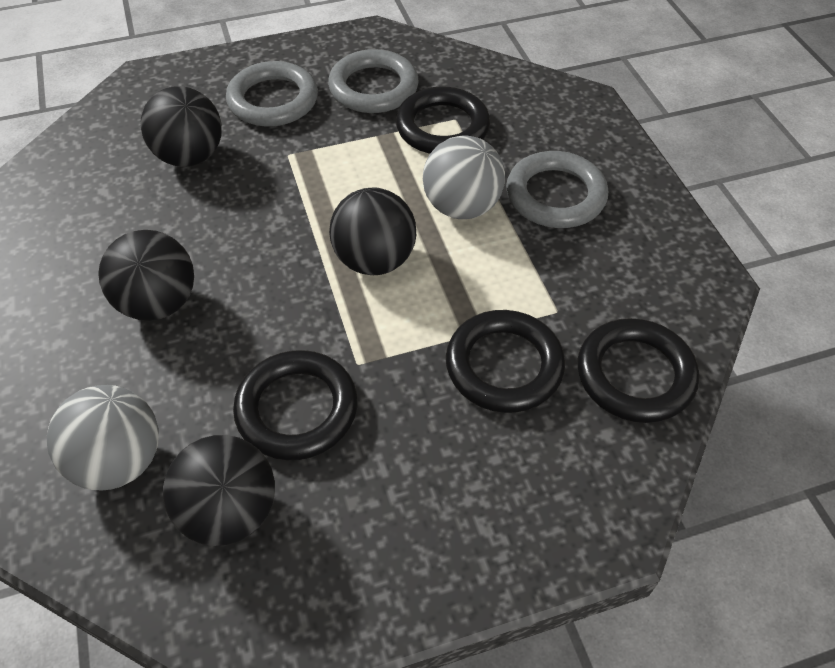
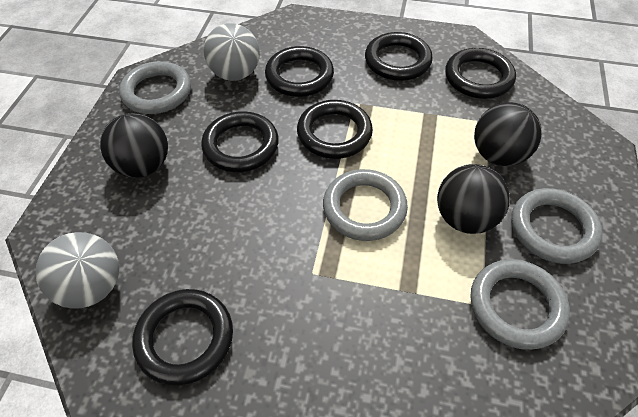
black ball: [98,230,194,321] [141,86,222,167] [163,435,275,546] [329,188,416,275] = 4 -> [100,113,168,178] [437,164,510,234] [474,102,542,166] = 3
black ring: [233,350,358,460] [396,86,490,154] [446,310,565,413] [578,318,700,423] = 4 -> [132,289,233,386] [201,111,279,172] [265,46,334,97] [297,100,373,159] [365,32,433,81] [445,48,516,99] = 6
grey ring: [226,61,318,127] [328,49,419,113] [506,151,608,228] = 3 -> [119,61,191,114] [323,169,408,241] [470,259,570,350] [511,188,603,264] = 4

